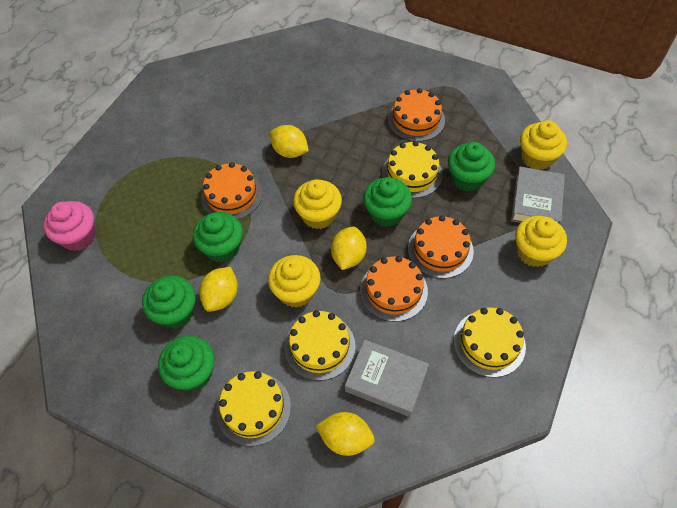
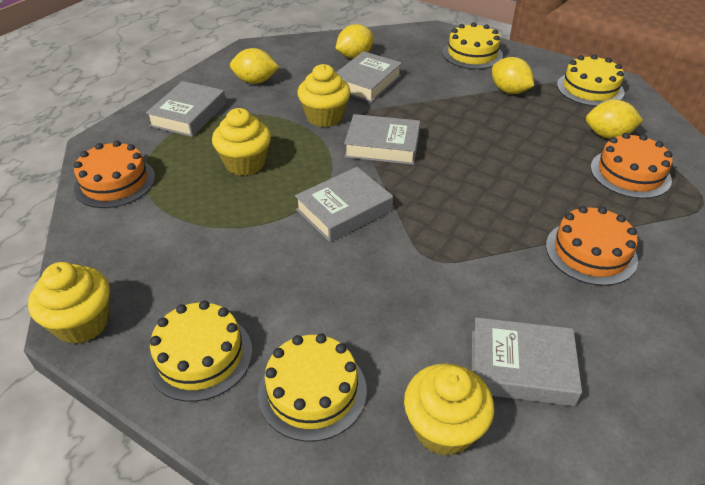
green cupcake: [142,276,196,329] [158,336,215,391] [193,212,243,262] [363,177,412,227] [448,142,495,192] = 5 -> none = 0
grey book: [345,340,429,417] [511,167,565,224] = 2 -> [146,81,226,137] [295,167,393,242] [336,51,402,102] [344,114,420,165] [472,317,582,406] = 5
orange cake: [201,162,262,220] [360,256,428,322] [388,88,445,142] [408,215,474,279] = 4 -> [74,141,155,208] [546,206,638,286] [590,133,672,199] = 3
pink cupcake: [43,201,96,251] = 1 -> none = 0

